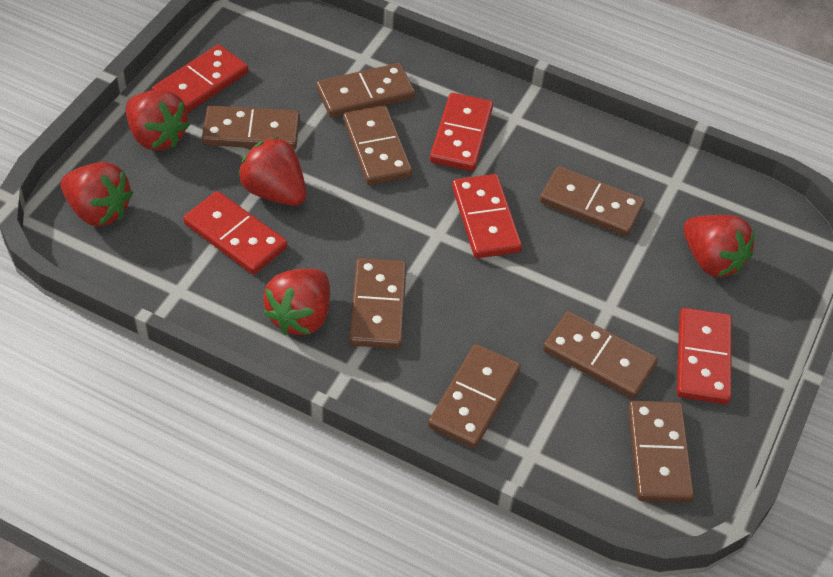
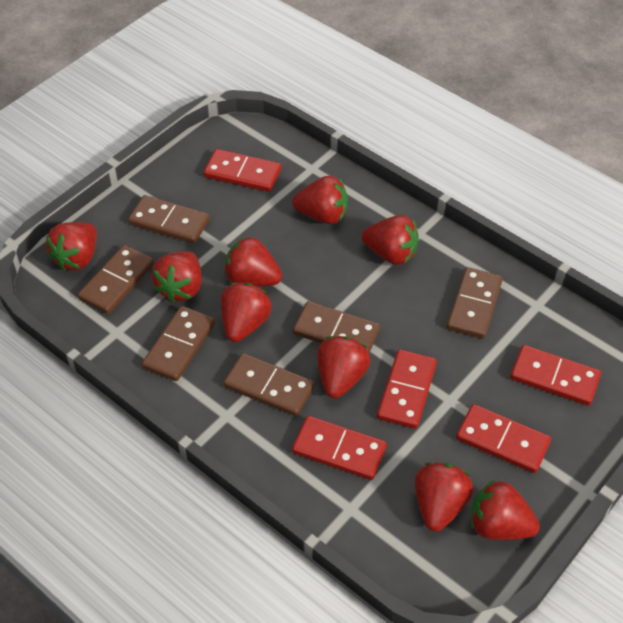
brown domino: [202,106,300,150] [316,63,415,118] [343,105,412,185] [349,258,407,349] [428,344,521,448] [540,166,645,236] [543,311,658,398] [628,401,694,503] = 8 -> [78,245,154,314] [128,195,210,244] [142,306,215,381] [224,353,315,416] [293,301,380,353] [447,267,503,339] = 6
red strawberry: [61,162,133,226] [126,90,190,151] [238,137,306,206] [263,269,330,335] [683,215,755,277] = 5 -> [46,222,97,271] [152,251,202,303] [221,283,272,342] [224,236,282,287] [292,176,348,224] [317,336,371,398] [362,215,419,265] [415,462,473,531] [471,480,540,540] = 9

